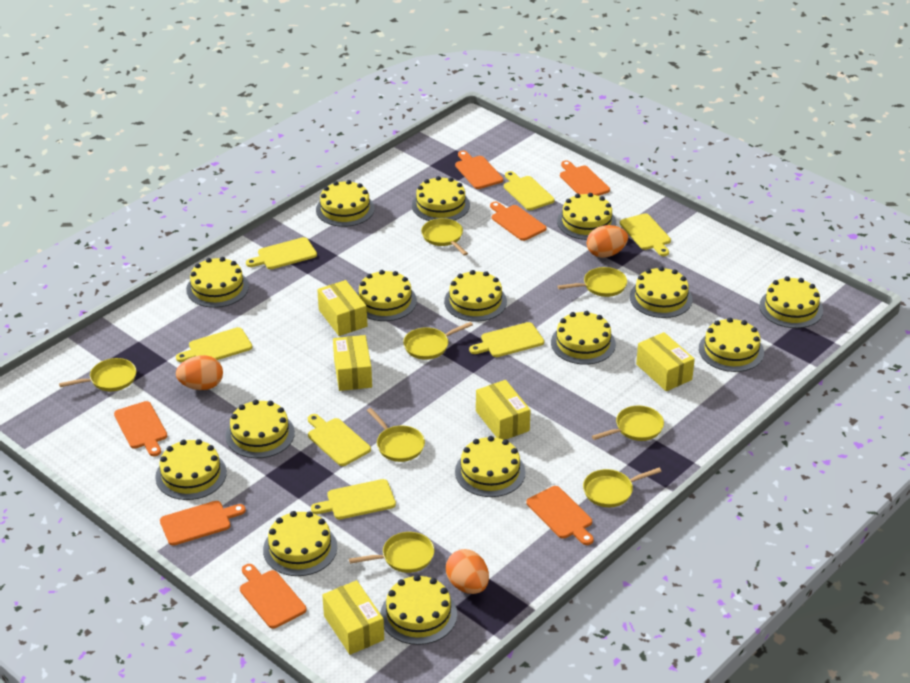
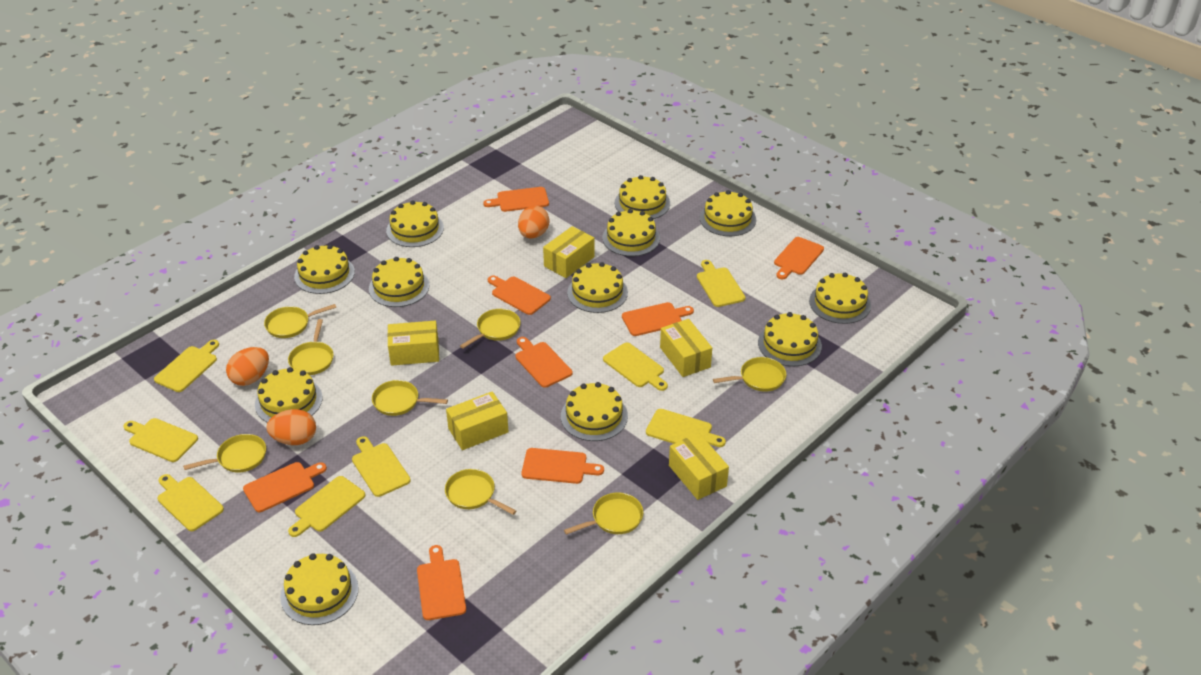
orange cutting board: [114,401,167,456] [160,501,246,546] [240,564,306,629] [455,151,503,189] [490,202,546,241] [526,486,594,545] [560,160,610,196] = 7 -> [243,462,327,512] [417,545,466,620] [483,187,549,212] [488,275,551,315] [516,337,572,388] [521,448,604,484] [622,302,694,336] [774,237,824,279] = 8
yellow cake: [155,439,227,500] [186,257,249,308] [226,400,295,458] [263,511,337,576] [316,180,375,227] [357,270,417,321] [380,575,457,645] [412,176,470,221] [444,270,507,322] [455,436,526,497] [551,311,616,365] [557,193,616,240] [630,266,692,318] [699,318,764,372] [759,276,823,328] = 15 -> [255,367,322,423] [280,553,359,625] [294,244,355,294] [369,257,430,307] [386,200,444,247] [561,382,628,441] [567,262,628,313] [602,209,660,256] [615,175,670,219] [700,190,756,236] [758,312,822,367] [809,273,871,324] = 12
yellow cutting board: [176,327,252,362] [246,237,317,269] [308,414,371,466] [311,479,396,520] [469,322,544,357] [504,171,555,210] [620,213,671,256] = 7 -> [123,418,198,462] [154,340,219,392] [157,474,224,531] [288,476,366,537] [352,436,411,497] [603,343,668,391] [646,409,726,447] [697,260,746,307] = 8

